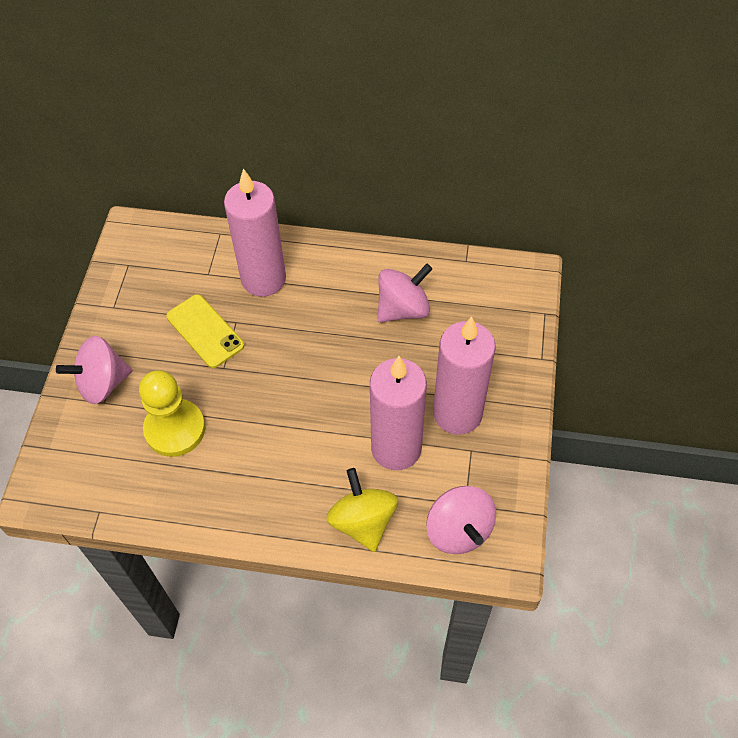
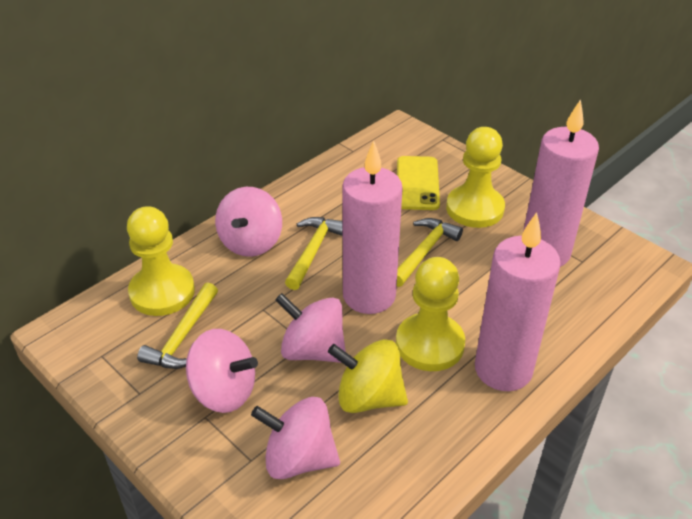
pink spinning top: [56,336,133,404] [377,264,432,322] [426,486,496,554] = 3 -> [186,329,258,413] [215,187,282,257] [251,397,340,479] [275,293,346,363] = 4
yellow hammer: none = 0 -> [137,283,218,369] [285,217,343,290] [397,218,463,287] = 3
yellow pawn: [139,370,205,457] = 1 -> [127,206,195,316] [396,257,465,371] [446,127,505,228] = 3

